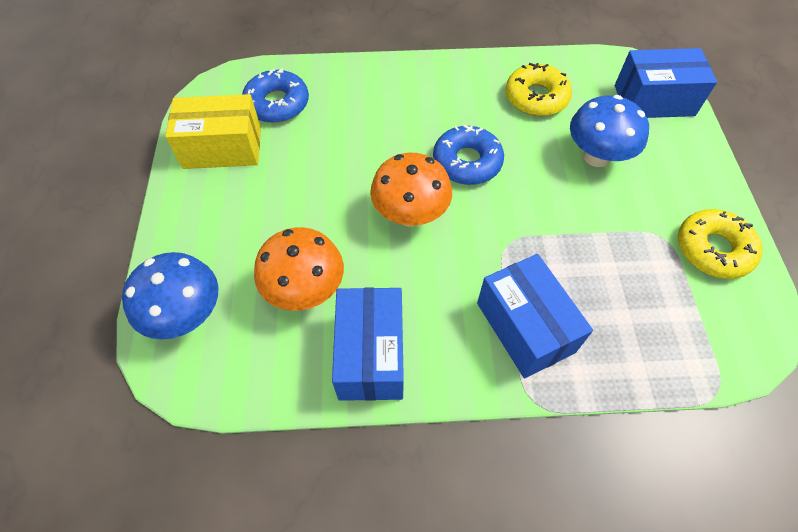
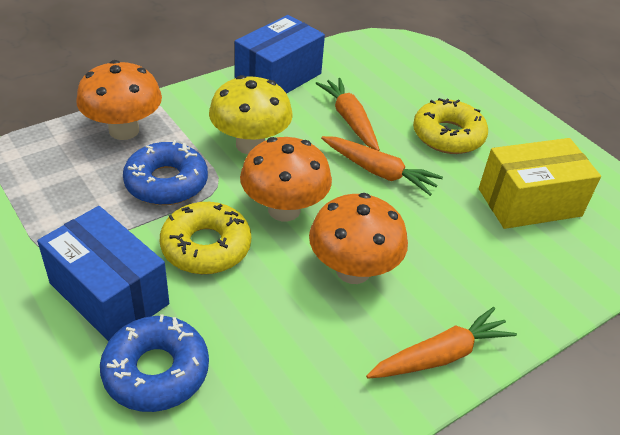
blue box: [332,288,404,401] [477,254,593,379] [615,48,717,118] = 3 -> [37,206,169,341] [235,15,325,93] = 2
blue mushroom: [122,252,219,340] [570,95,649,167] = 2 -> none = 0
orange carrot: none = 0 -> [315,78,380,151] [321,136,443,196] [366,307,517,379] = 3
orange mushroom: [254,227,344,311] [370,153,452,227] = 2 -> [76,60,162,140] [240,137,332,221] [309,193,408,284] = 3
yellow mushroom: none = 0 -> [209,75,293,154] = 1

